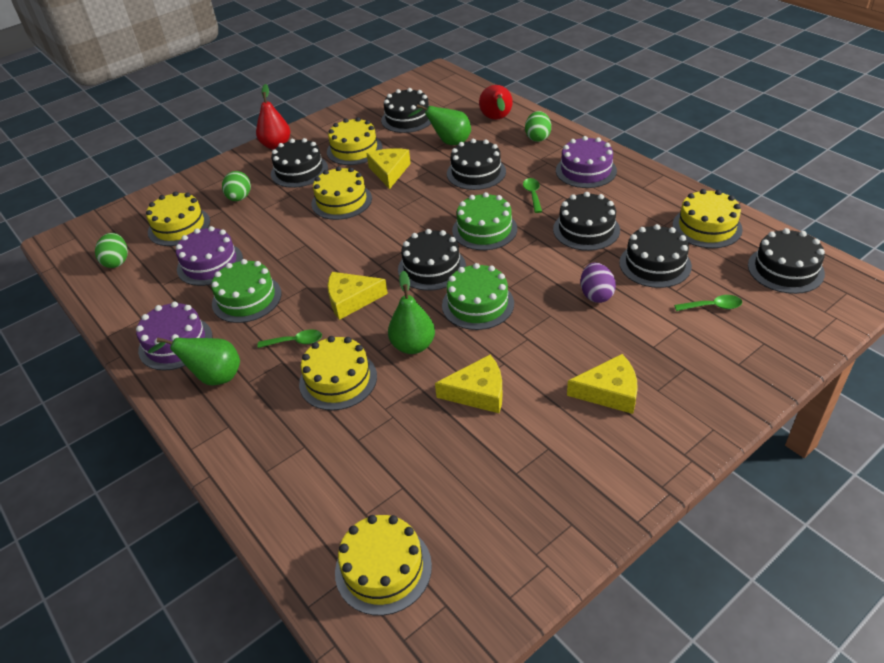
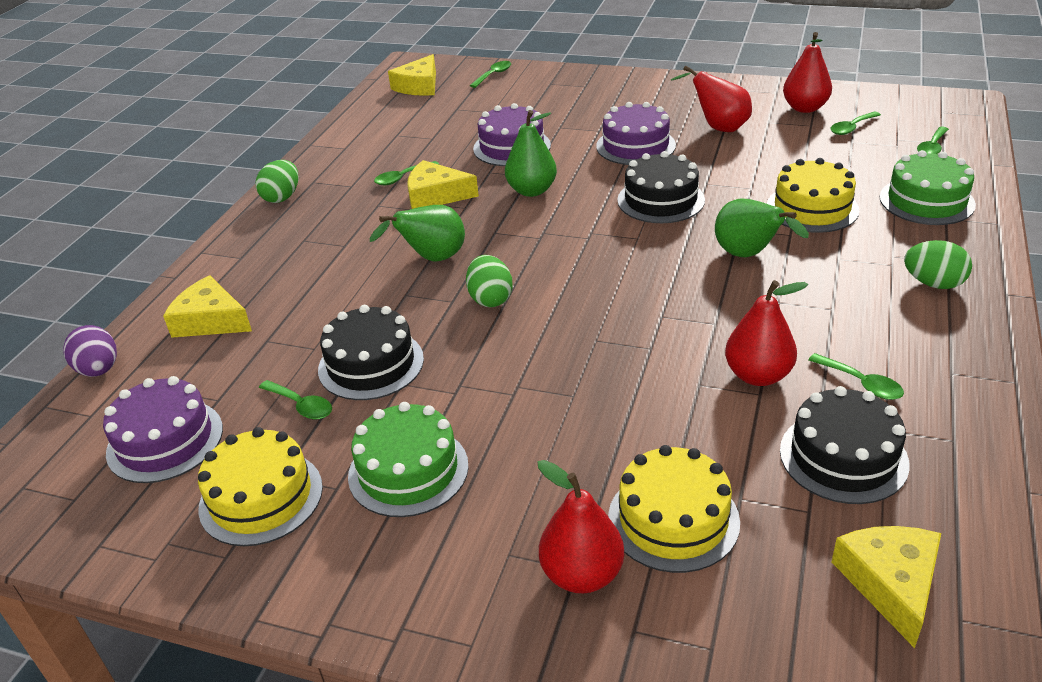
black cake: [271,138,328,188] [381,88,431,133] [398,229,466,291] [447,139,506,190] [553,192,620,251] [619,224,692,288] [748,228,825,294] = 7 -> [318,305,424,400] [617,151,705,223] [780,386,910,504] = 3
green cake: [211,259,282,323] [442,263,514,330] [452,192,517,250] = 3 -> [348,402,469,517] [879,150,976,225] = 2
green spoon: [257,329,322,348] [523,178,542,213] [674,295,742,311] = 3 -> [259,380,332,419] [374,161,439,185] [470,61,511,88] [808,353,904,400] [830,112,881,135] [917,127,949,154] = 6
red pear: [256,84,291,150] [479,85,513,120] = 2 -> [538,460,624,593] [671,65,752,132] [725,280,808,386] [783,32,832,113] = 4
yellow cake: [146,191,210,246] [299,336,377,410] [311,166,372,220] [327,117,382,165] [335,515,432,616] [673,189,743,248] = 6 -> [198,427,323,546] [608,445,740,573] [767,158,860,233] = 3

